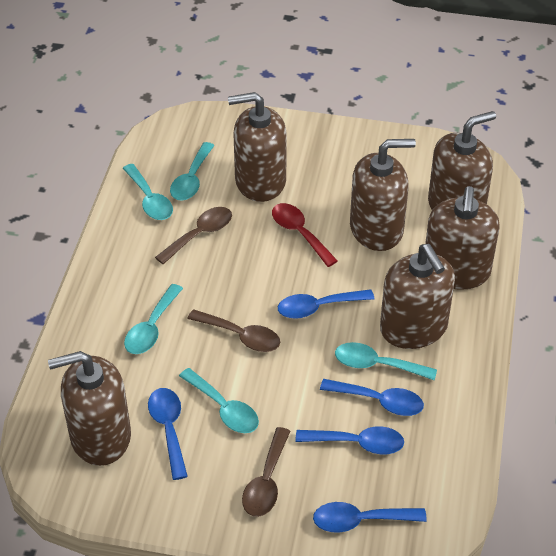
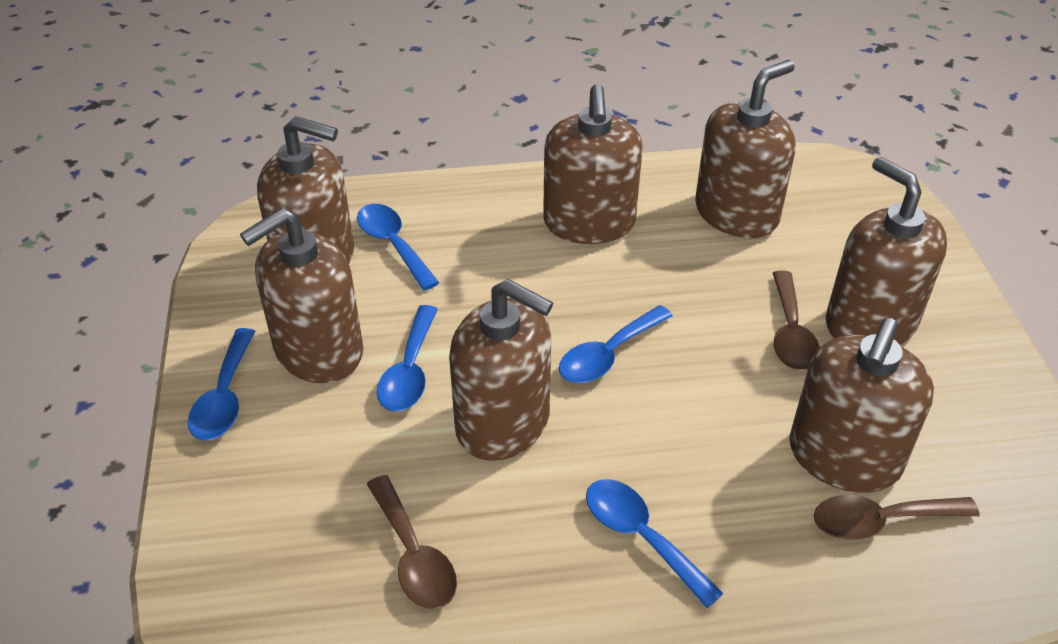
brown soap dispenser: [48,351,131,466] [228,92,287,202] [350,139,416,251] [380,244,455,349] [425,186,500,290] [428,111,496,210] = 6 -> [240,208,363,383] [257,116,354,264] [449,279,553,461] [543,84,643,244] [695,60,795,238] [789,318,934,493] [826,157,948,345] = 7
red spoon: [272,203,338,267] = 1 -> none = 0
turquoise spoon: [123,164,173,220] [124,284,183,354] [170,142,215,201] [179,368,259,433] [335,342,437,380] = 5 -> none = 0

